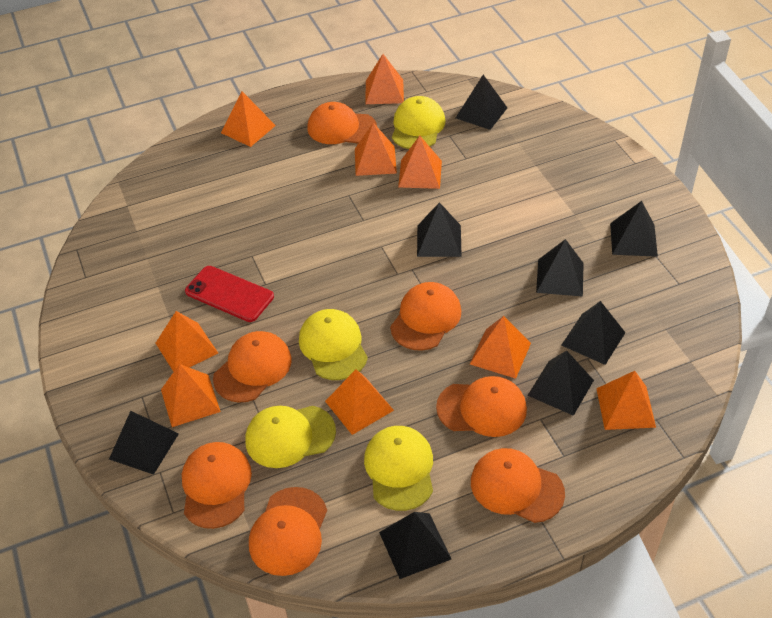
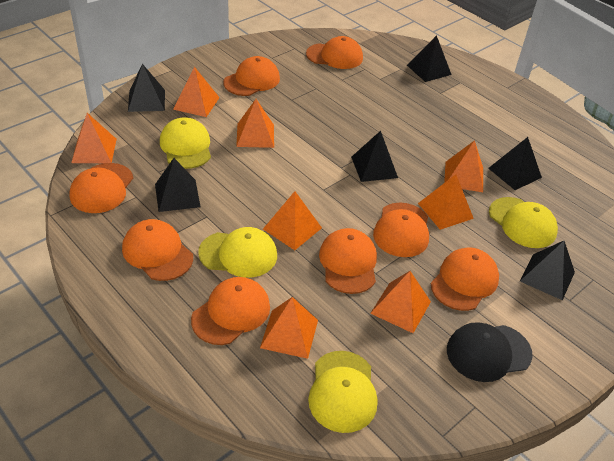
black cap: none = 0 -> [447,322,533,382] = 1
black pyramid: [109,411,179,475] [379,512,451,579] [417,202,462,257] [456,75,507,130] [527,351,594,416] [536,239,584,297] [561,301,625,365] [610,201,658,257] = 8 -> [128,64,165,112] [155,158,201,212] [351,131,398,182] [407,35,452,82] [488,137,542,190] [520,241,575,300] = 6
orange cap: [182,442,252,529] [213,331,292,403] [249,487,327,576] [307,102,377,144] [390,282,461,351] [436,376,527,437] [471,448,565,523] = 7 -> [69,163,133,213] [122,219,193,281] [191,277,270,345] [223,56,280,96] [306,36,363,69] [319,228,377,294] [373,203,429,257] [431,247,499,311] = 8
orange pyramid: [156,311,218,372] [161,364,221,427] [221,91,276,147] [325,369,394,435] [355,122,397,176] [365,54,404,104] [398,136,442,189] [470,316,531,379] [596,371,656,430] = 9 -> [71,113,117,163] [173,67,220,117] [236,99,274,148] [260,297,318,359] [263,191,322,250] [370,271,431,333] [418,174,474,230] [444,140,483,192] = 8
red phone: [185,266,274,322] = 1 -> none = 0

